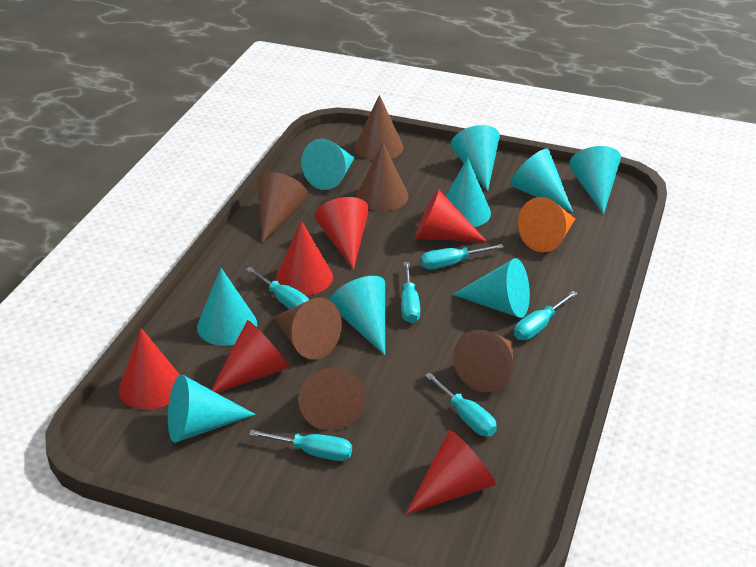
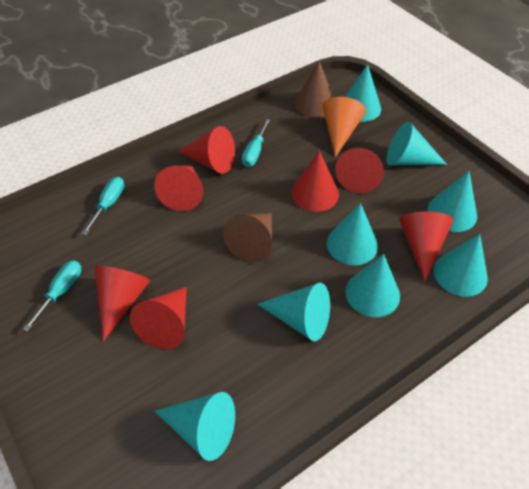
brown cone: [258,172,309,242] [274,298,342,359] [299,368,366,431] [355,95,404,160] [357,142,409,211] [454,330,513,392] = 6 -> [223,213,272,263] [295,61,333,118] = 2
red cone: [119,328,180,410] [211,320,289,393] [276,221,333,296] [315,197,369,270] [406,430,496,514] [415,189,487,242] = 6 -> [95,266,150,341] [130,287,187,350] [154,166,203,211] [178,126,235,174] [291,151,339,212] [335,148,384,193] [399,212,453,282] = 7
turquoise cone: [168,375,256,443] [197,268,257,346] [301,138,355,190] [330,276,385,355] [446,158,491,227] [450,125,500,191] [452,258,530,318] [510,149,573,212] [569,146,621,214] = 9 -> [154,392,235,461] [257,283,330,341] [327,203,378,265] [345,64,381,122] [345,254,400,317] [387,122,447,165] [427,171,477,232] [434,234,488,297] = 8
turquoise screwdriver: [246,267,309,309] [249,430,352,461] [401,262,420,323] [421,244,504,269] [425,372,497,436] [514,291,578,340] = 6 -> [23,260,81,332] [82,177,124,235] [242,119,270,167] = 3

